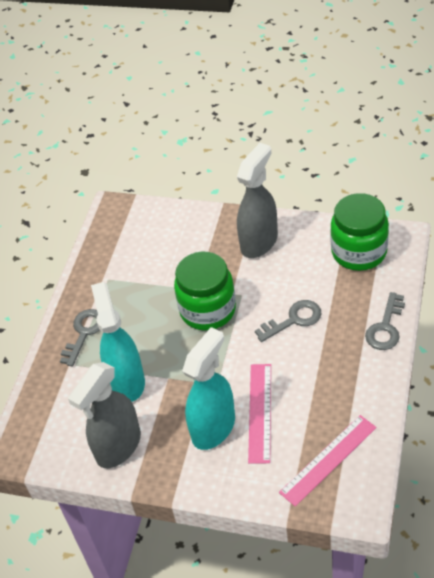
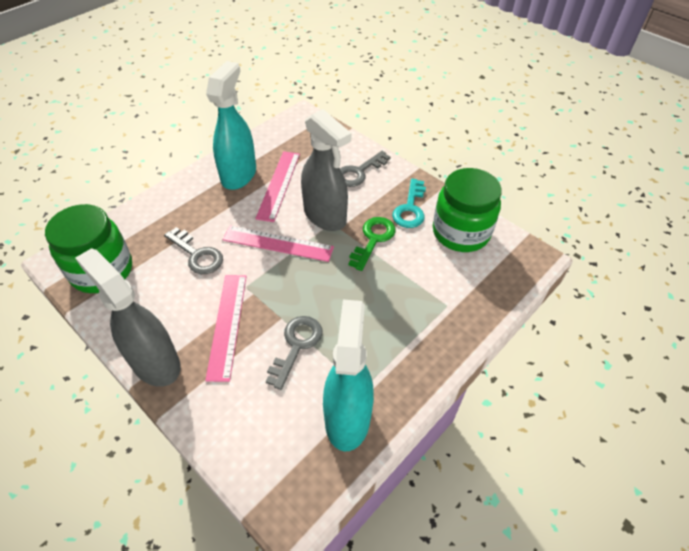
green key: none = 0 -> [349,217,395,271] = 1
pink ruler: [248,364,271,464] [279,415,376,507] = 2 -> [205,275,247,382] [222,226,334,262] [255,151,300,222] = 3
turquoise key: none = 0 -> [392,179,426,228] = 1

